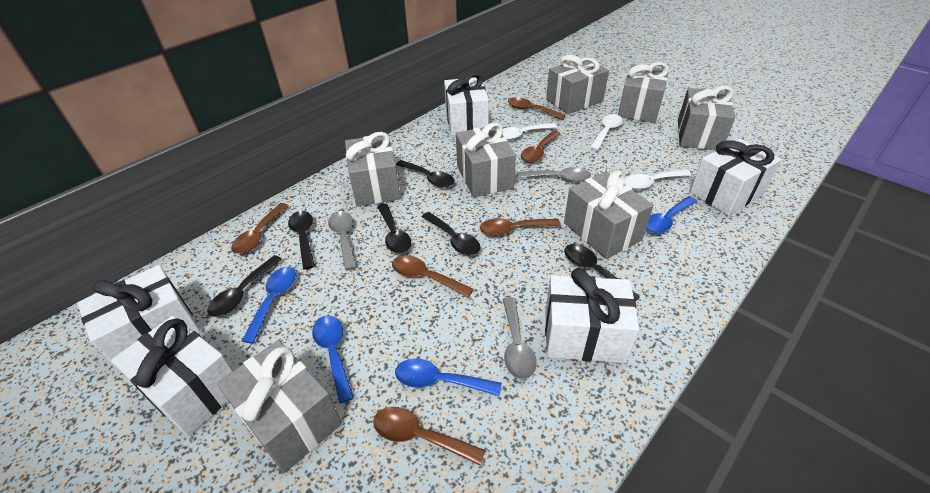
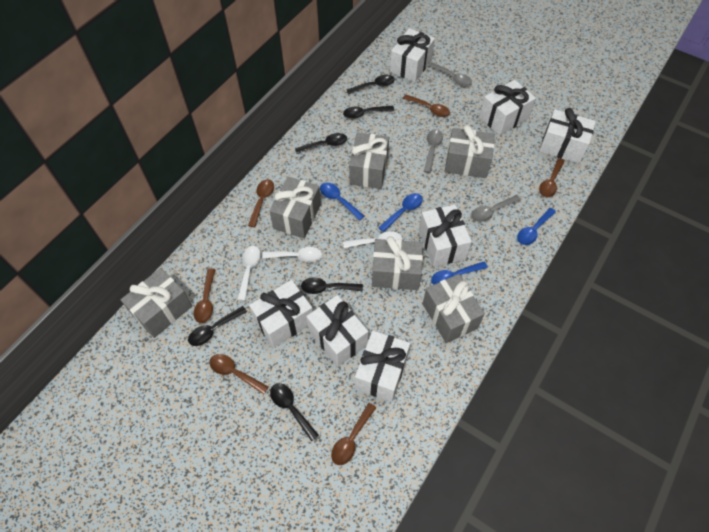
grey gift: [217,340,342,473] [345,132,401,206] [456,123,516,197] [546,55,609,114] [564,171,653,259] [618,62,669,123] [678,86,735,150] = 7 -> [121,268,192,338] [269,177,321,238] [349,133,389,189] [372,236,423,290] [423,274,485,343] [445,125,495,178] = 6
white gift: [77,265,200,373] [111,316,233,436] [444,73,489,136] [545,268,639,363] [690,139,782,216] = 5 -> [249,280,313,348] [306,295,368,367] [355,331,410,402] [390,28,435,82] [419,204,472,267] [480,80,536,136] [539,108,596,163] = 7

